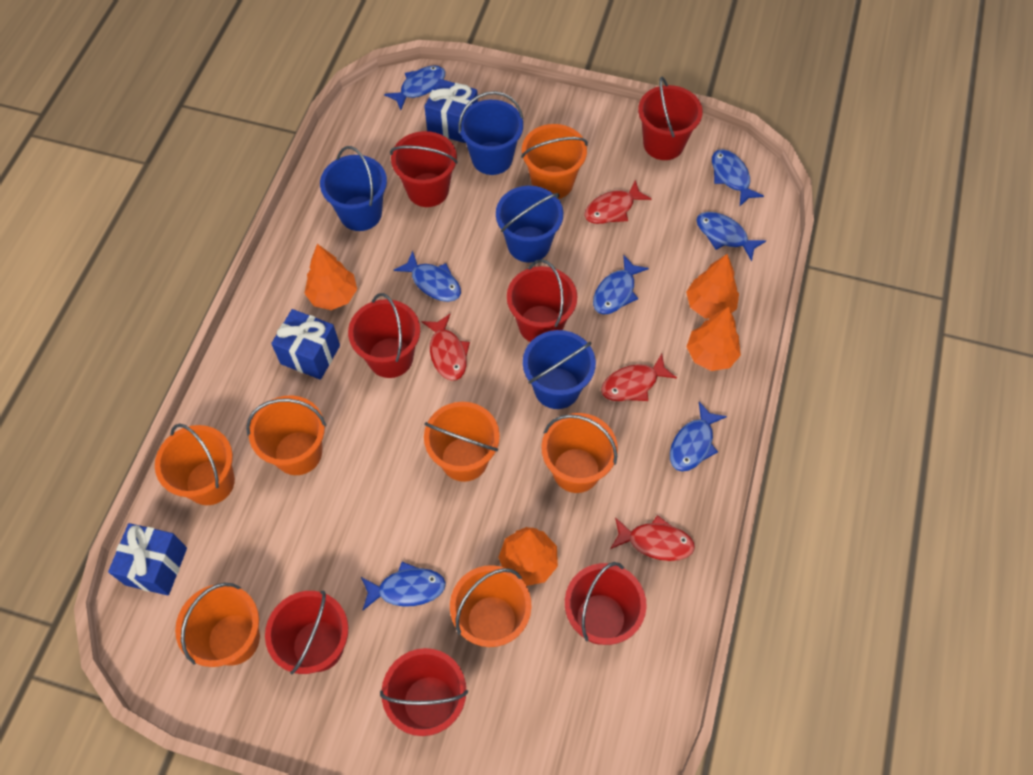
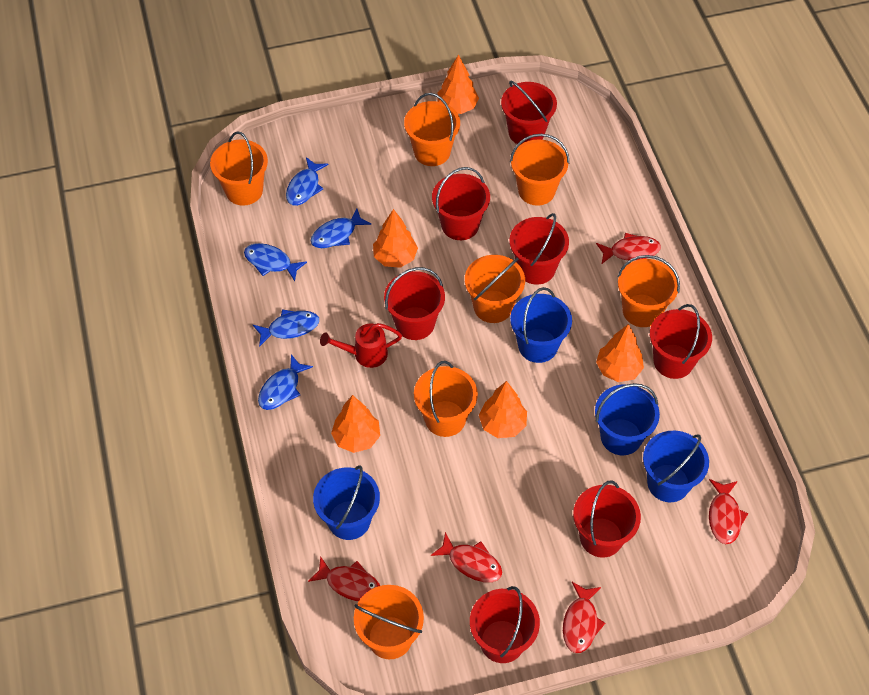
blue fish: [361,562,446,610] [384,65,445,110] [394,251,461,302] [593,255,649,315] [670,402,727,472] [696,212,766,261] [712,149,764,206] = 7 -> [244,243,307,281] [253,309,319,347] [258,354,313,410] [286,157,328,206] [311,208,371,248] = 5
blue gift: [108,523,187,595] [271,309,340,380] [424,79,478,143] = 3 -> none = 0
orange tree: [304,244,357,310] [498,527,558,586] [686,254,739,319] [686,307,741,371] = 4 -> [331,395,380,453] [373,209,418,268] [437,54,479,114] [479,381,527,438] [596,324,644,382] = 5
red fish: [421,314,470,381] [584,180,651,224] [601,354,677,401] [610,515,695,561] = 4 -> [308,556,380,601] [431,532,502,582] [563,582,605,653] [596,233,661,264] [709,479,748,544] = 5
red watering can: none = 0 -> [320,323,402,368] = 1

